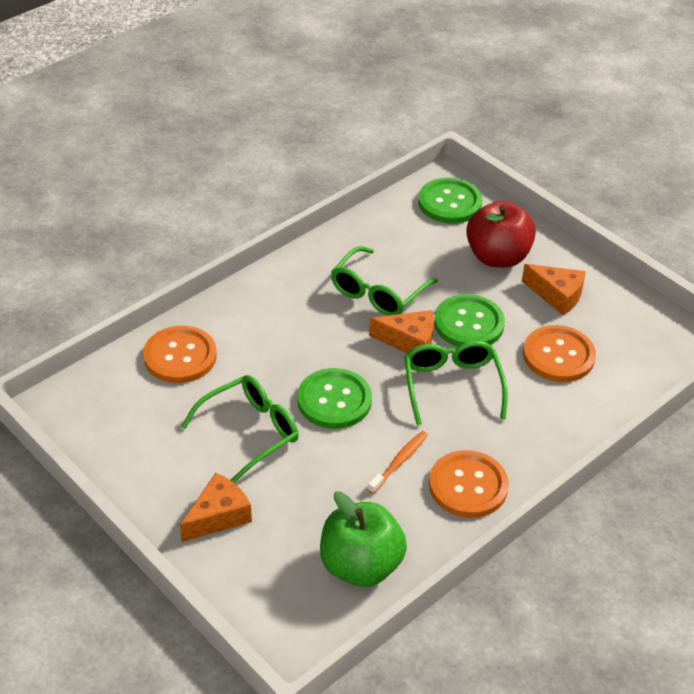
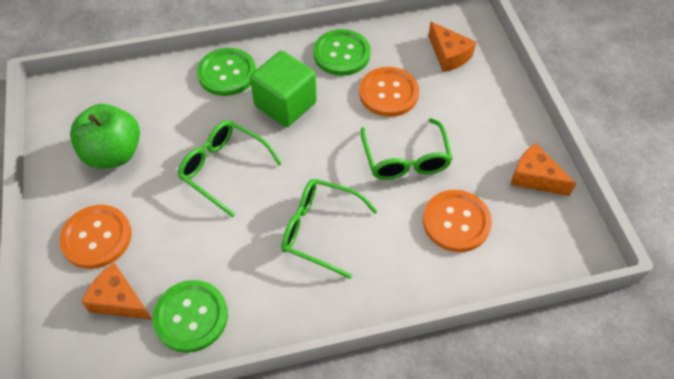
green cube: none = 0 -> [250,51,317,127] = 1
orange toothbrush: [367,431,428,494] = 1 -> none = 0
red apple: [466,201,536,268] = 1 -> none = 0

